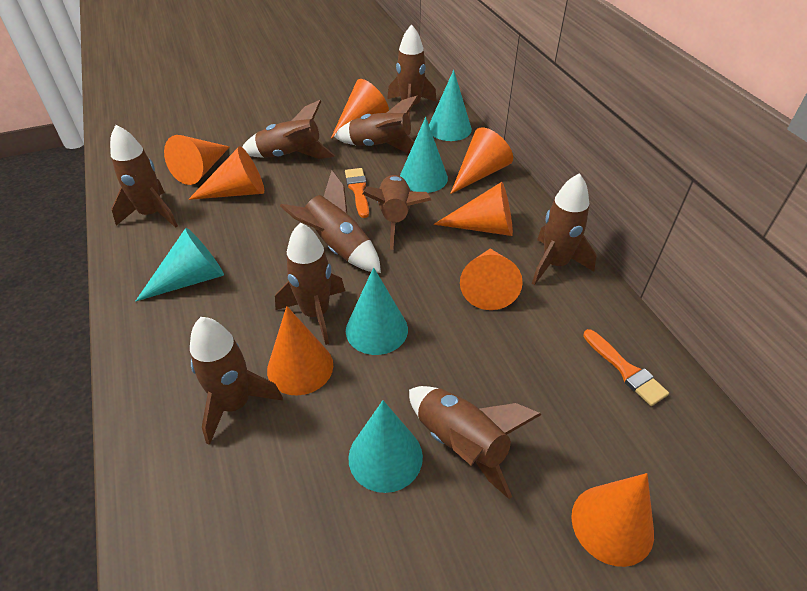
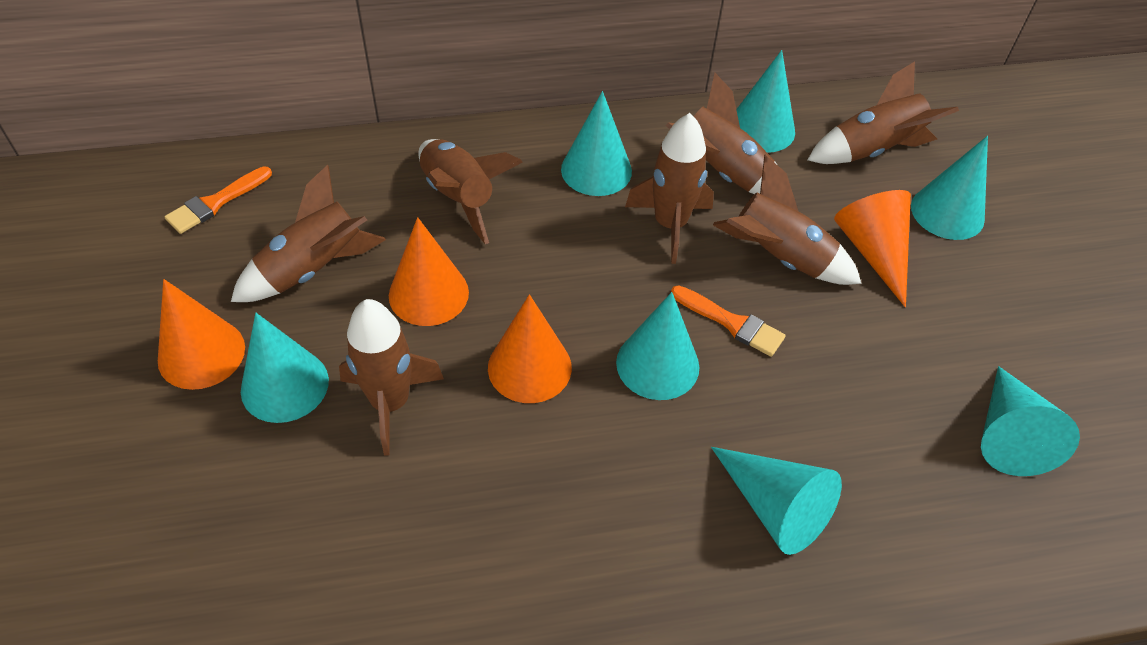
brown rocket: [110,125,178,228] [190,317,283,445] [242,100,335,159] [275,222,345,345] [280,170,381,273] [334,95,418,153] [362,175,431,250] [387,24,437,119] [409,386,541,499] [532,173,596,285] = 10 -> [231,165,386,302] [339,299,444,455] [418,139,523,244] [625,113,714,264] [666,73,777,194] [713,155,861,285] [808,62,959,164] = 7
orange cone: [164,135,229,185] [188,146,264,200] [267,306,333,395] [331,79,389,138] [434,182,513,236] [450,127,513,194] [460,248,523,310] [571,473,654,567] = 8 -> [158,279,245,390] [389,217,469,326] [488,294,572,403] [834,190,911,307] = 4
turquoise cone: [136,228,224,301] [346,267,408,355] [348,400,423,493] [400,117,448,193] [429,70,472,141] = 5 -> [241,313,329,423] [561,91,632,196] [616,292,699,400] [711,447,842,555] [736,50,795,153] [911,136,988,240] [981,366,1080,476] = 7

